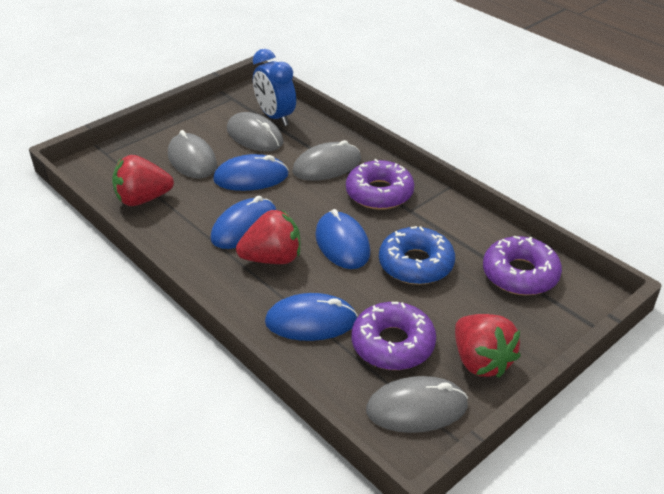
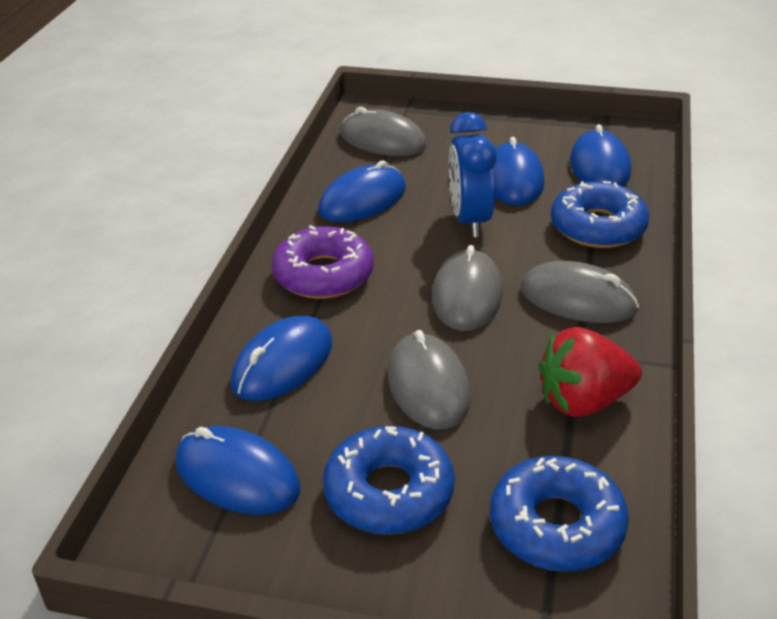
blue donut: [379,226,455,285] = 1 -> [323,426,455,535] [490,456,629,572] [551,181,649,248] = 3
blue mouse: [211,196,276,249] [213,154,289,191] [265,293,358,341] [315,209,370,269] = 4 -> [175,426,300,515] [231,316,332,401] [318,160,406,222] [494,137,545,206] [570,124,631,186] = 5
purple donut: [346,159,414,210] [352,302,436,370] [483,236,562,295] = 3 -> [272,225,373,299] = 1
red strawberry: [112,155,174,206] [236,210,300,264] [455,314,521,378] = 3 -> [539,327,642,417] = 1

